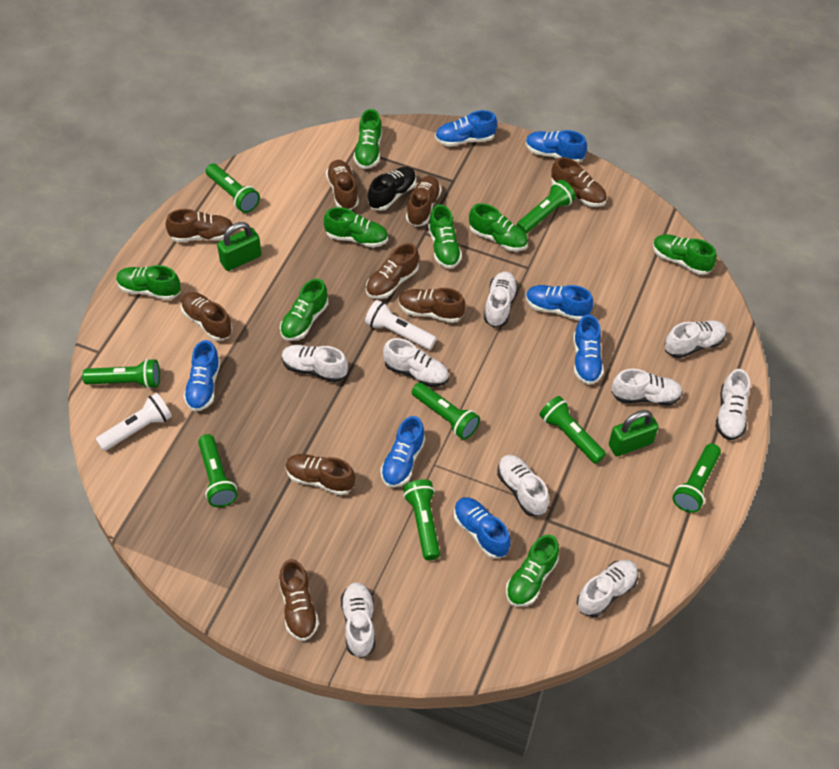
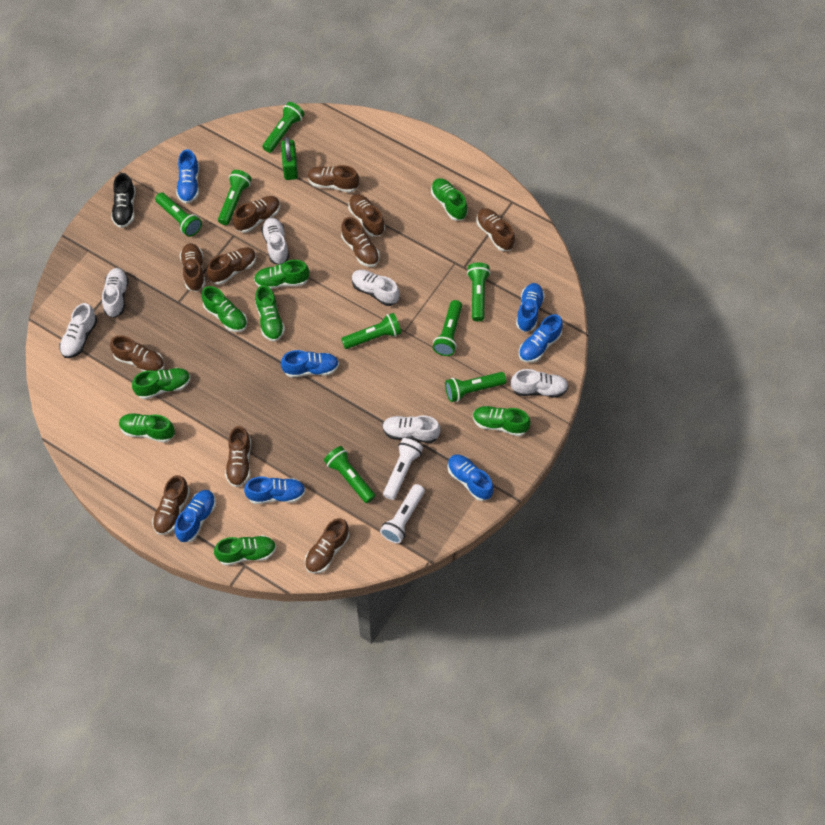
brown shoe: [165,209,233,242] [181,292,233,341] [279,559,319,641] [285,454,355,495] [326,160,359,210] [366,243,419,299] [399,288,465,323] [406,176,441,226] [551,157,607,207] = 9 -> [110,335,165,371] [152,475,190,535] [180,243,205,292] [207,247,256,285] [225,426,251,487] [233,196,280,233] [305,518,349,574] [308,165,359,193] [341,217,380,267] [348,194,385,237] [477,208,515,251] = 11
green padlock: [217,222,261,271] [609,410,658,456] = 2 -> [281,137,298,180] = 1
white shoe: [282,345,348,382] [341,582,375,658] [383,338,449,387] [484,271,518,327] [497,455,549,516] [577,560,638,617] [612,369,683,405] [665,320,727,358] [716,369,750,440] = 9 -> [59,303,97,358] [102,268,129,318] [261,218,289,264] [352,270,400,306] [382,415,441,443] [511,369,569,398] = 6

